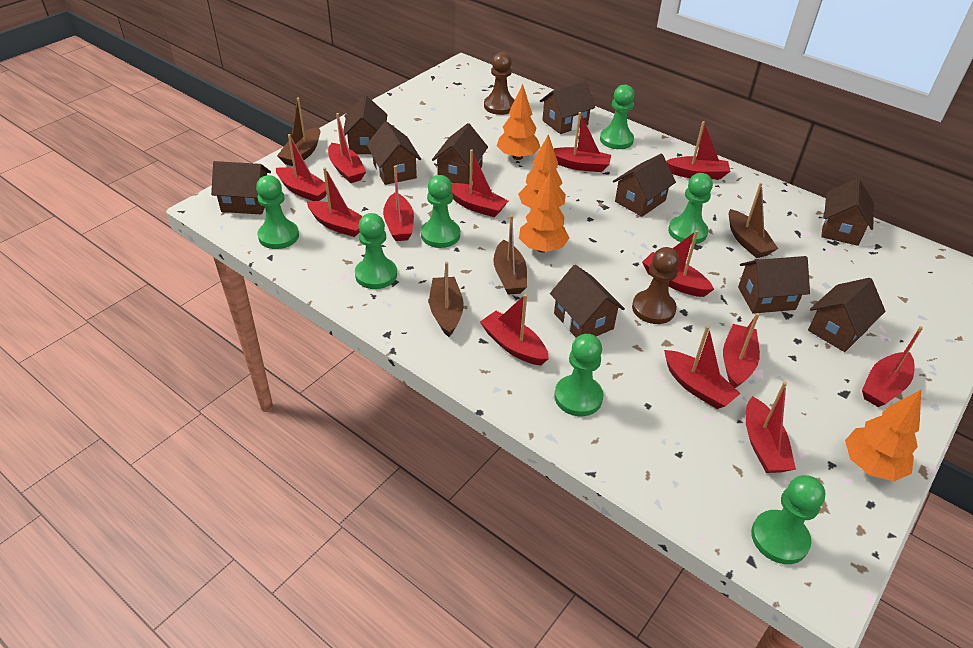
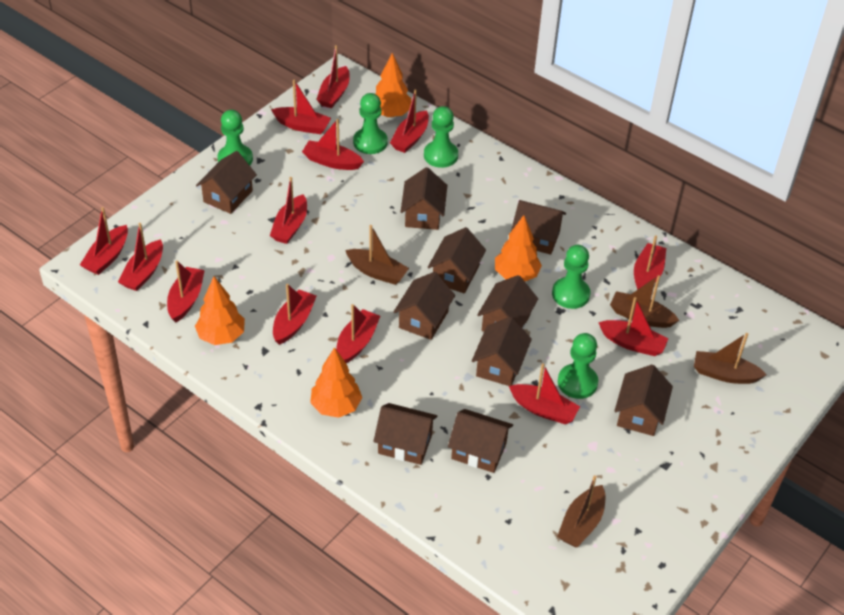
brown pawn: [484,52,515,115] [632,247,680,324] = 2 -> none = 0
green pawn: [256,175,299,249] [355,213,397,289] [421,175,460,248] [554,334,603,416] [600,84,635,149] [668,173,713,244] [751,475,825,564] = 7 -> [217,110,253,165] [353,93,388,154] [424,106,458,168] [552,245,590,309] [558,333,598,399] = 5

